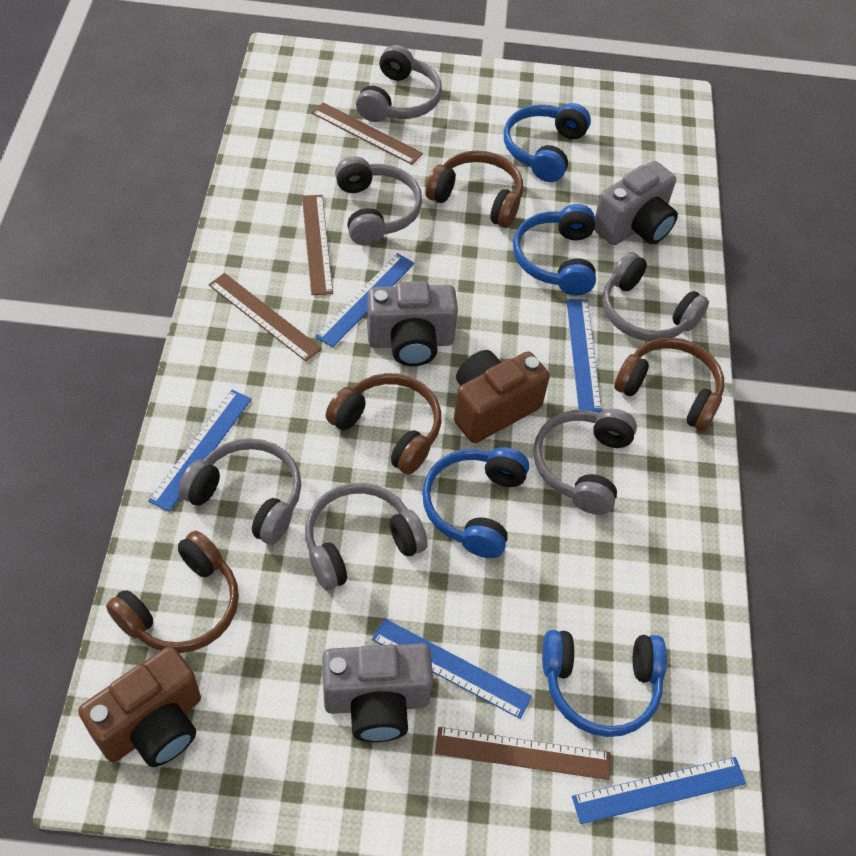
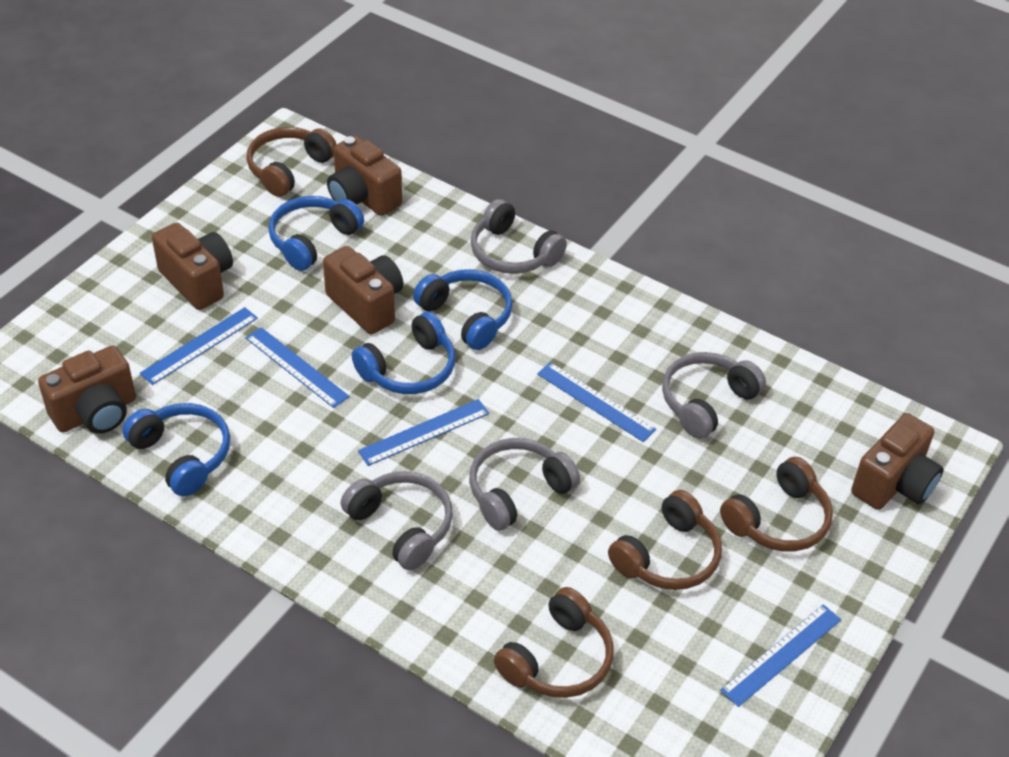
brown camera: [78,646,201,767] [454,350,550,443] = 2 -> [38,346,136,434] [152,223,233,310] [323,246,403,334] [327,136,402,216] [851,413,944,510] = 5
brown ruler: [209,273,322,362] [302,195,333,295] [312,102,423,165] [435,727,611,780] = 4 -> none = 0
grey camera: [322,643,433,742] [367,281,458,366] [594,161,678,245] = 3 -> none = 0
grey headphones: [178,438,301,545] [305,483,427,590] [335,157,422,245] [356,45,442,122] [533,409,637,515] [602,252,709,341] = 6 -> [341,471,453,570] [469,438,580,531] [471,199,567,274] [662,352,766,439] = 4

